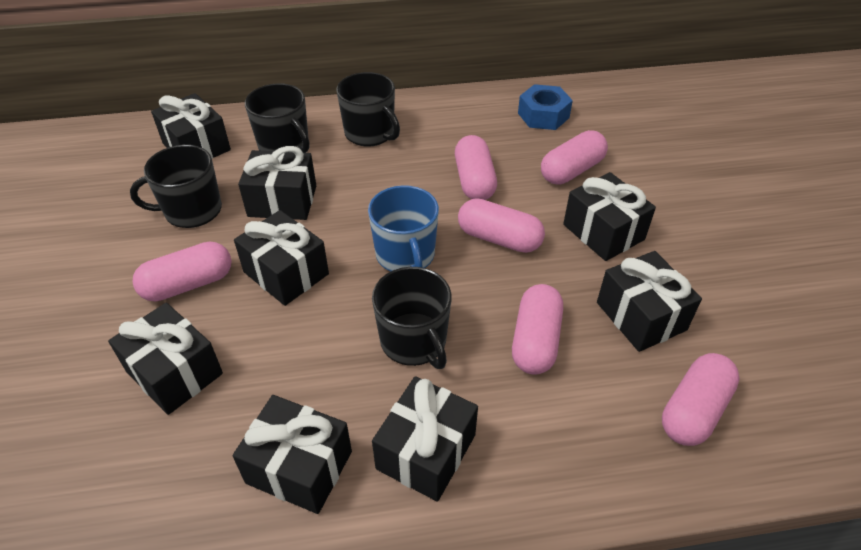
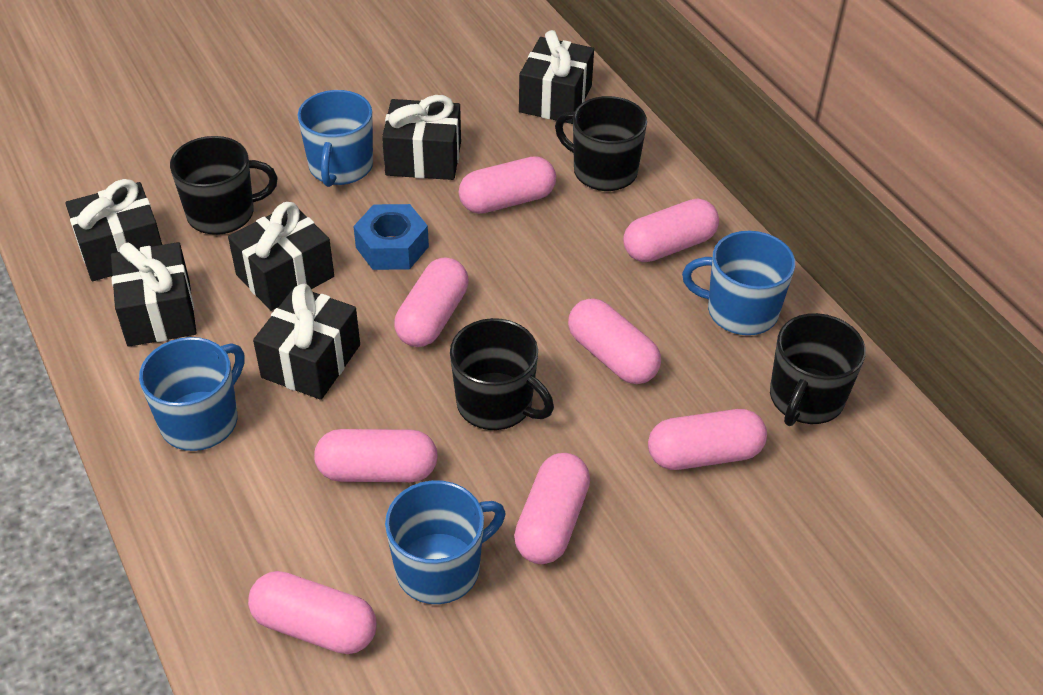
black gift: [108,302,223,415] [151,93,231,159] [233,395,352,514] [234,210,329,306] [238,146,316,220] [372,376,478,502] [563,172,656,261] [597,251,702,352] = 8 -> [65,179,162,281] [111,242,197,347] [228,202,334,311] [253,284,360,400] [382,95,461,180] [519,30,594,124] = 6
blue mug: [368,185,439,271] = 1 -> [139,337,244,451] [298,90,373,187] [385,480,505,604] [682,231,795,335] = 4
pink capsule: [132,242,232,301] [455,135,497,200] [458,198,545,253] [512,284,563,375] [541,130,608,185] [662,353,740,446] = 6 -> [248,571,377,654] [314,429,438,482] [394,257,469,347] [459,156,556,214] [514,453,590,564] [568,298,661,384] [623,199,719,262] [648,409,767,470] = 8

